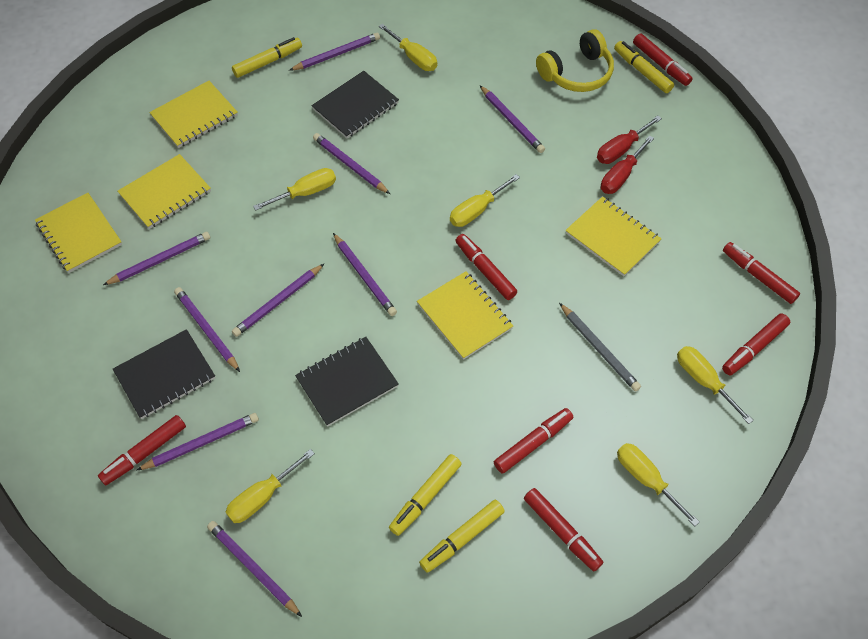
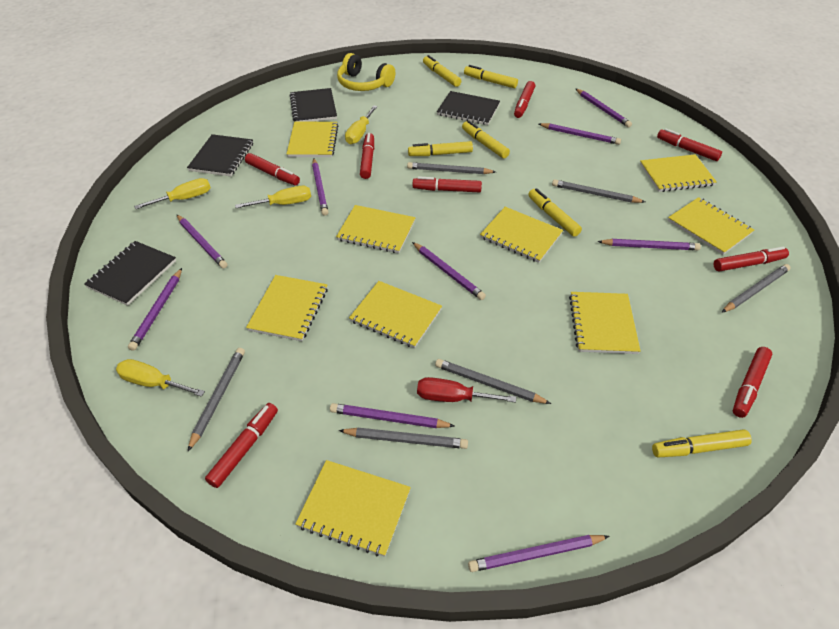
black notebook: [113,329,215,419] [295,337,399,427] [311,71,399,138] = 3 -> [84,241,176,306] [187,134,253,176] [290,88,337,122] [437,91,500,125] = 4
grey pencil: [559,303,641,391] = 1 -> [188,348,245,451] [339,427,468,449] [407,162,496,174] [435,359,551,404] [552,179,645,203] [722,264,791,313] = 6
red marker: [98,415,186,485] [455,234,517,300] [494,408,573,474] [524,488,603,571] [633,34,693,86] [722,313,790,375] [723,242,800,304] = 7 -> [205,403,278,488] [245,153,300,185] [360,133,374,179] [413,176,482,192] [514,81,535,118] [657,128,722,161] [714,247,789,272] [733,347,772,418] = 8
red screwdriver: [597,116,662,164] [601,135,654,194] = 2 -> [417,377,516,403] = 1
yellow marker: [232,37,302,78] [389,454,461,536] [419,500,505,573] [614,41,674,93] = 4 -> [408,141,473,156] [423,55,461,87] [462,120,510,158] [464,65,518,88] [528,189,582,237] [652,430,752,457] = 6
yellow notebook: [35,193,122,273] [118,154,211,229] [149,81,238,148] [417,271,513,360] [565,196,661,276] = 5 -> [246,275,328,341] [287,122,338,157] [295,460,411,557] [336,205,415,253] [349,281,442,348] [480,207,563,263] [569,292,641,354] [640,154,717,192] [668,197,754,255] = 9
yellow screwdriver: [226,449,315,523] [253,168,336,211] [379,24,437,71] [450,174,520,227] [617,443,700,527] [677,346,754,424] = 6 -> [116,359,205,397] [134,178,211,209] [235,186,311,208] [345,105,377,144] = 4

